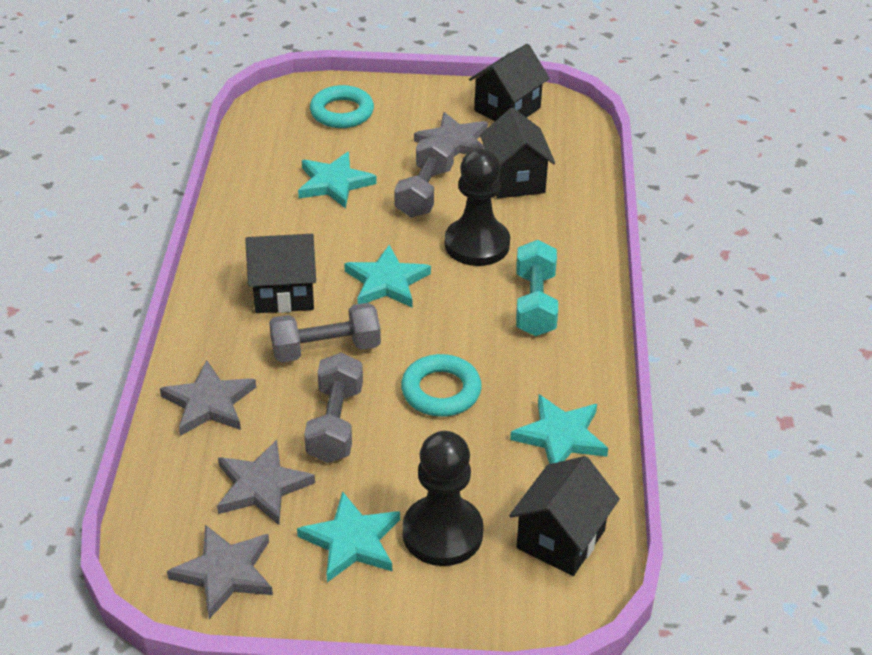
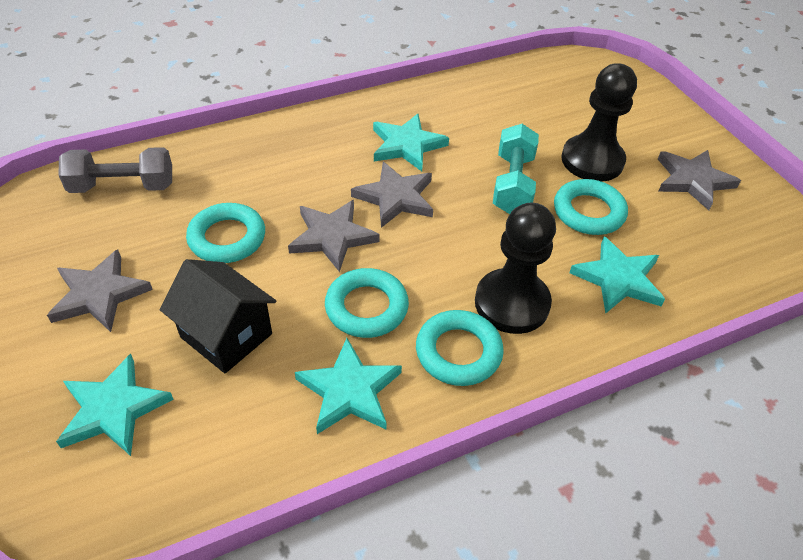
black house: [245,234,316,313] [469,44,550,121] [480,108,555,198] [509,456,620,576] = 4 -> [160,259,276,373] = 1
grey dumbbell: [269,303,381,363] [304,353,363,463] [395,135,454,218] = 3 -> [58,147,172,193] = 1
turquoise ring: [310,85,374,128] [401,354,482,417] = 2 -> [186,203,265,263] [325,268,409,338] [416,310,504,386] [554,179,628,235] = 4

